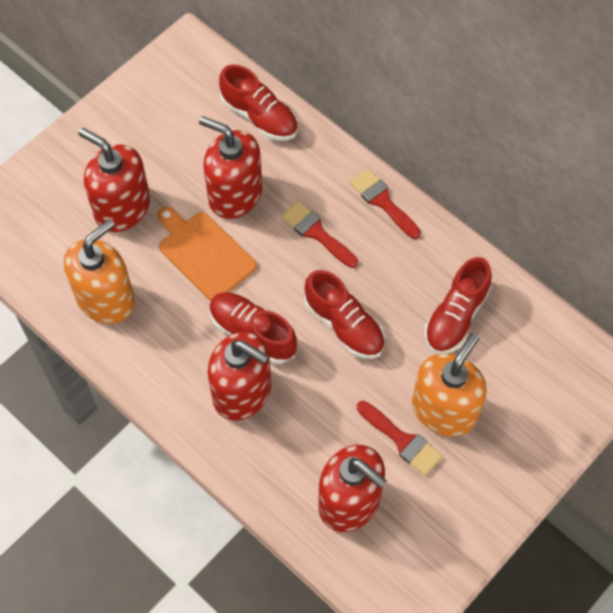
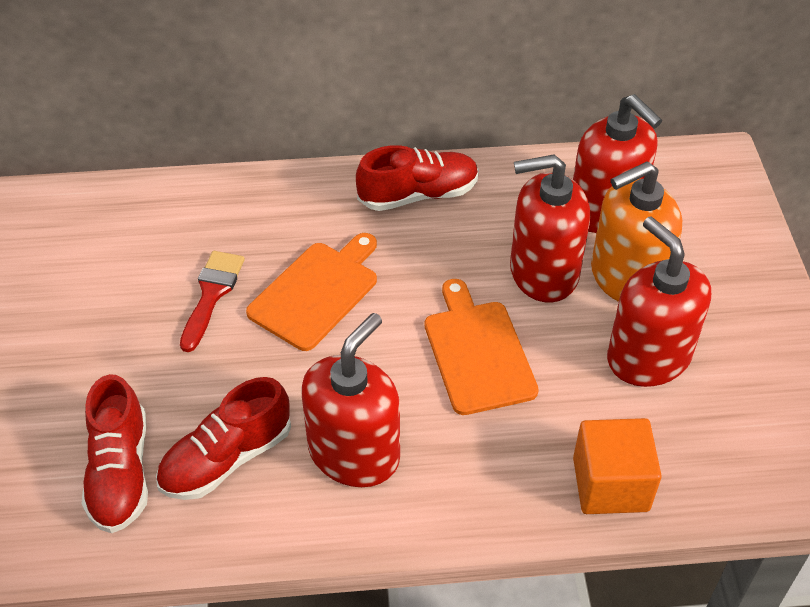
orange cube: none = 0 -> [573,418,662,514] = 1
orange cutting board: [157,207,257,301] = 1 -> [246,233,377,351] [425,279,539,415] = 2
orange soap dispenser: [64,219,135,324] [412,333,487,437] = 2 -> [591,161,682,302] = 1
red brush: [281,201,358,268] [350,169,421,239] [357,401,443,476] = 3 -> [180,251,245,352] = 1
red shoe: [210,292,297,364] [219,64,298,141] [304,270,385,359] [425,257,492,354] = 4 -> [82,374,148,533] [156,377,291,500] [356,145,479,211] = 3

